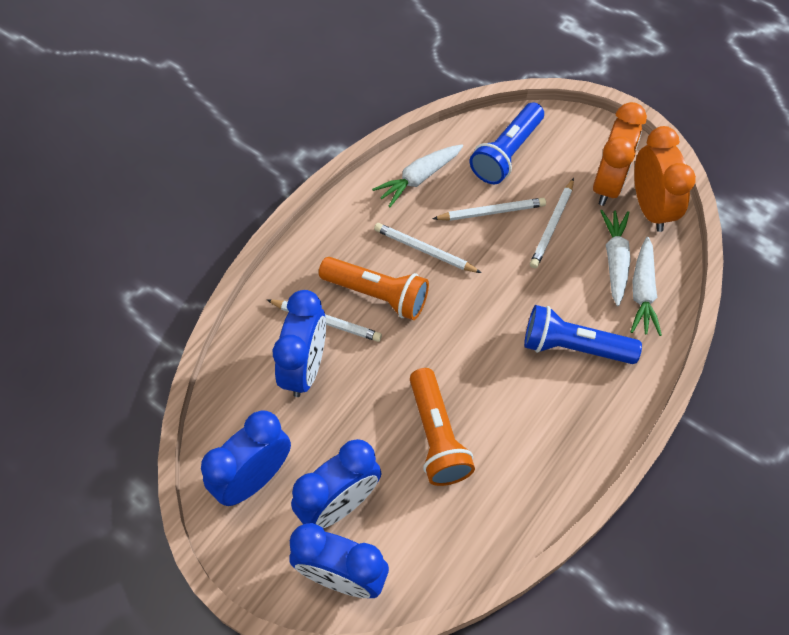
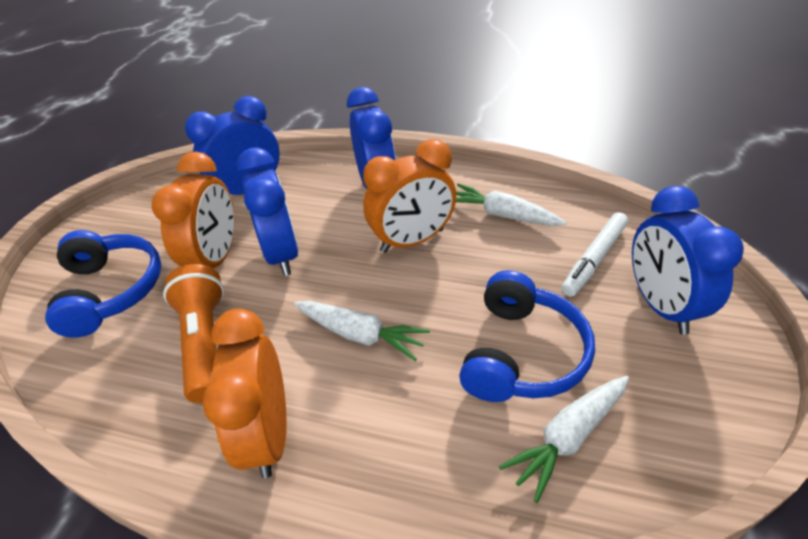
blue flashlight: [470,102,544,184] [524,305,642,364] = 2 -> none = 0
blue headphones: none = 0 -> [45,230,161,338] [459,270,595,402] = 2
orange clock: [593,102,647,206] [634,126,696,232] = 2 -> [152,152,234,268] [202,308,287,478] [363,139,456,253] = 3
orange flashlight: [319,257,429,320] [410,368,475,486] = 2 -> [163,264,224,403] = 1
white marker: none = 0 -> [561,212,628,297] = 1
white pencil: [267,299,382,342] [374,223,481,273] [433,198,546,221] [530,178,574,268] = 4 -> none = 0

